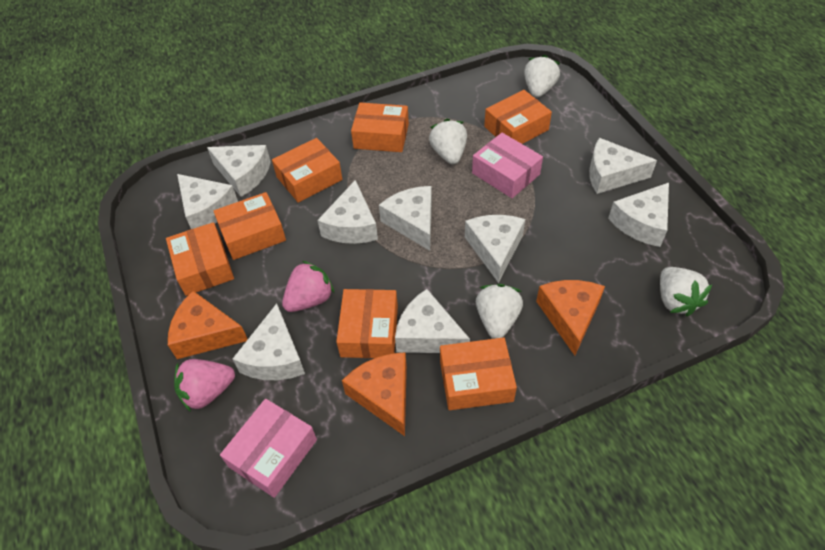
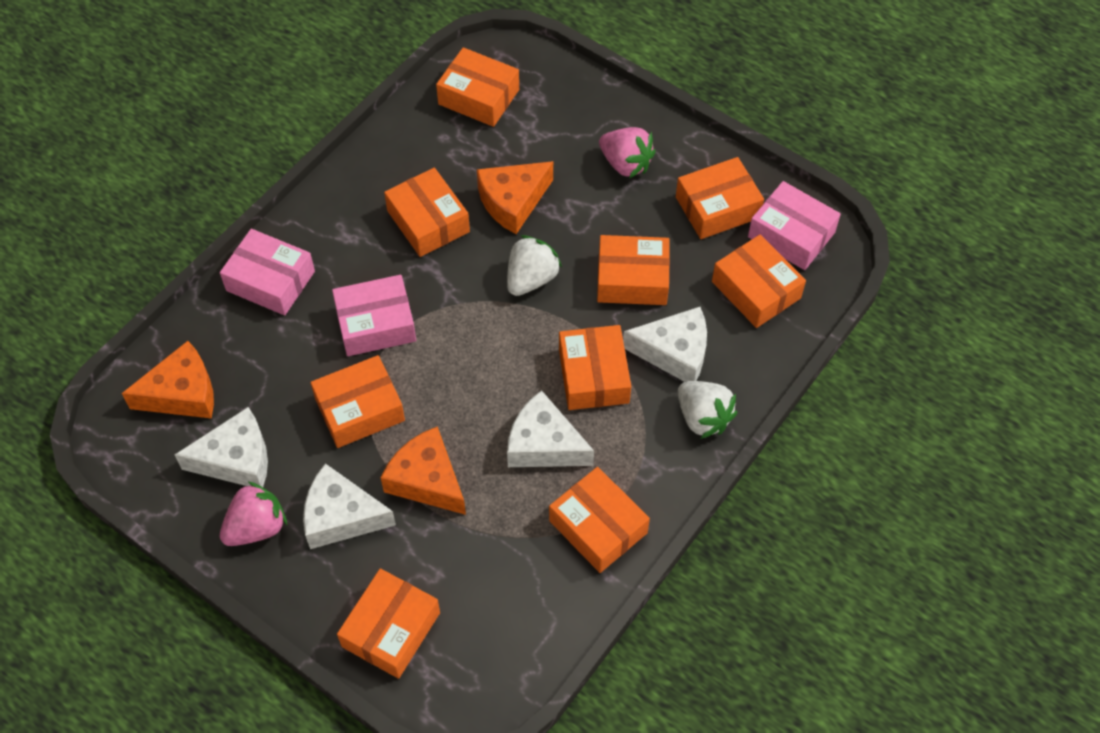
orange box: [166,222,234,296] [214,192,286,260] [272,138,342,203] [336,289,398,358] [351,103,409,152] [440,337,517,410] [484,90,552,144] = 7 -> [310,355,405,448] [337,568,440,679] [384,168,470,257] [436,47,519,127] [549,467,650,573] [559,325,631,410] [597,235,670,305] [676,157,764,239] [712,234,806,328] = 9
pink box: [220,399,317,498] [472,133,543,198] = 2 -> [220,229,315,316] [332,275,416,356] [748,181,841,270] = 3
white cheese: [177,174,238,229] [207,145,271,197] [232,303,305,380] [317,180,378,244] [379,186,432,251] [395,289,470,353] [465,215,525,283] [589,138,657,194] [608,183,669,247] = 9 -> [175,407,268,487] [303,463,396,549] [507,390,594,467] [623,307,707,382] = 4
white strawberry: [429,119,467,165] [476,284,523,339] [524,55,560,98] [660,267,712,316] = 4 -> [507,235,562,296] [678,381,738,439] = 2

